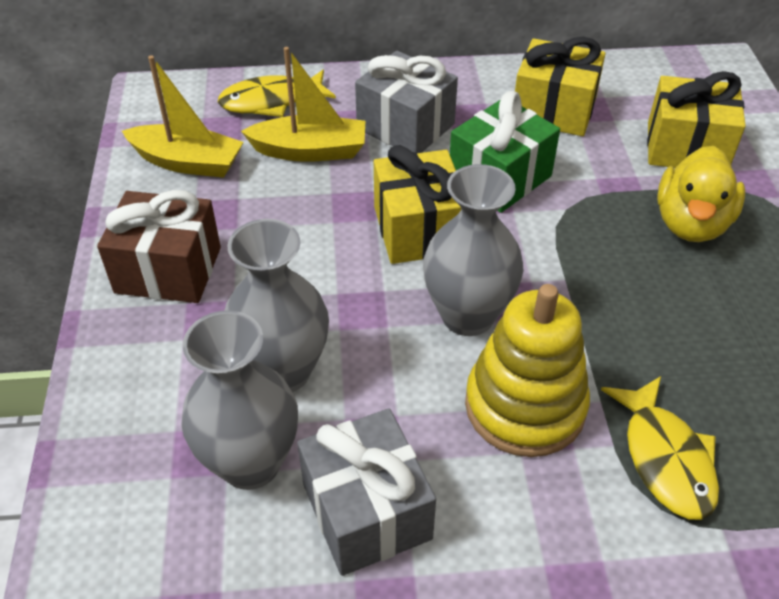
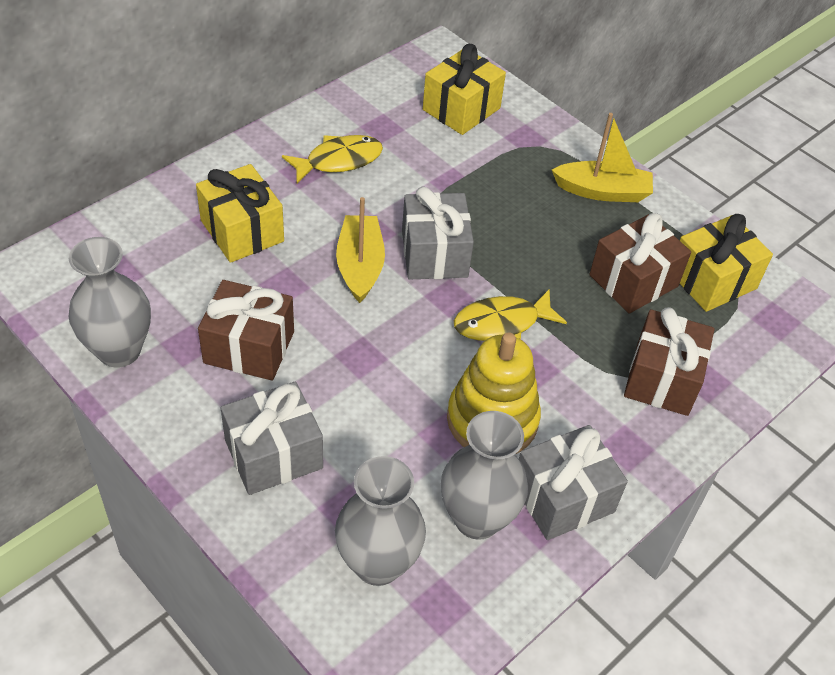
brown gift: [97,190,221,303] = 1 -> [198,280,294,381] [589,213,691,313] [624,307,715,416] = 3
green gift: [450,91,560,213] = 1 -> none = 0
grey gift: [297,409,436,576] [355,51,458,153] = 2 -> [220,381,323,495] [402,187,474,280] [519,425,628,540] = 3
yellow duck: [657,146,745,242] = 1 -> none = 0

